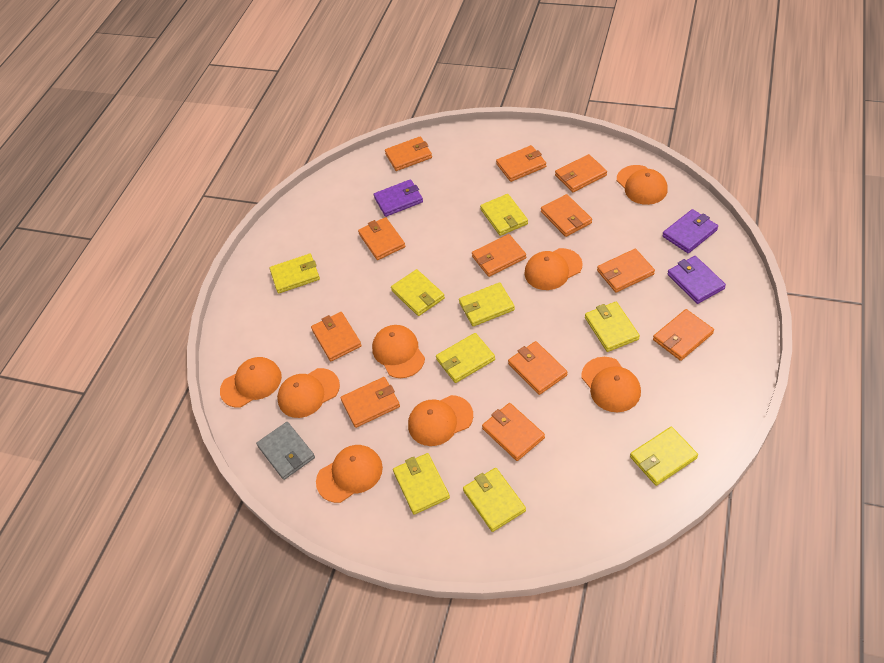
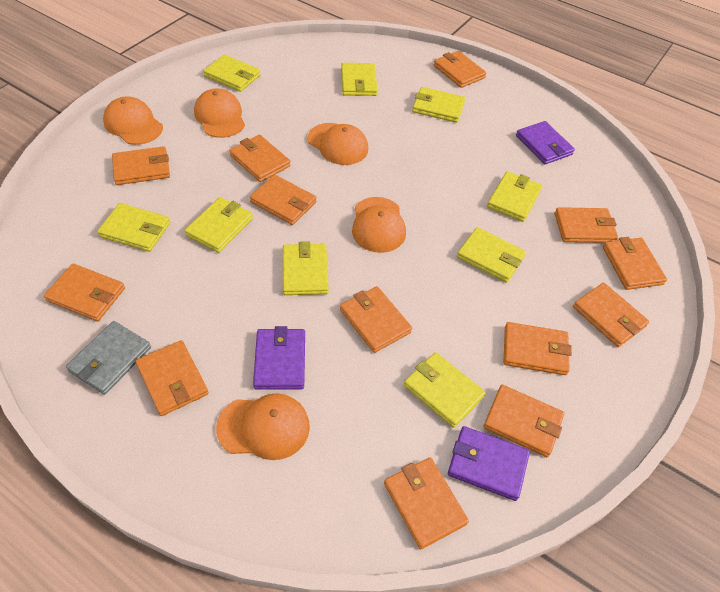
orange cap: [220,357,282,407] [277,368,340,418] [316,445,383,503] [372,325,425,378] [408,395,473,446] [524,248,583,290] [581,357,641,412] [617,165,668,205] = 8 -> [103,97,163,145] [194,89,245,138] [216,393,310,460] [307,123,368,165] [352,197,406,253] = 5
orange wallet: [311,312,362,361] [341,377,400,428] [358,217,405,260] [385,136,432,171] [472,234,526,277] [482,403,545,461] [496,145,546,182] [508,341,567,395] [541,194,592,237] [555,154,607,192] [597,249,655,292] [653,309,714,361] = 12 -> [44,264,125,321] [112,146,170,185] [135,340,208,416] [229,134,290,182] [250,175,317,225] [340,286,412,353] [384,457,469,549] [434,51,486,88] [483,385,564,457] [503,322,572,375] [555,207,618,243] [573,283,649,347] [603,237,667,290] = 13

